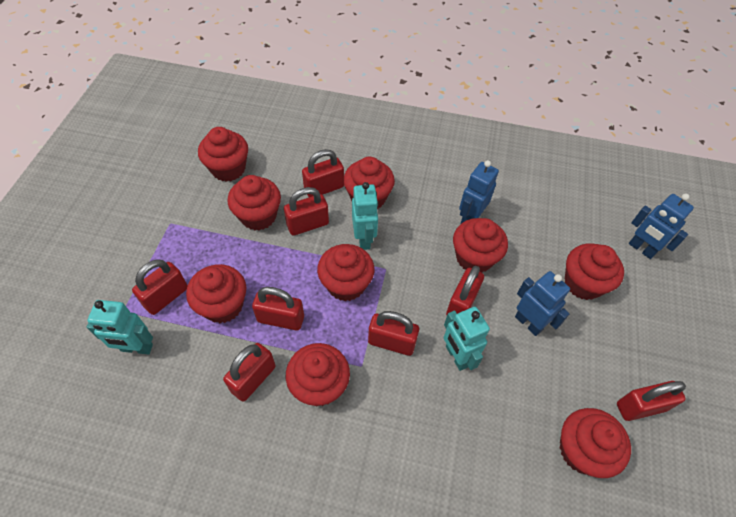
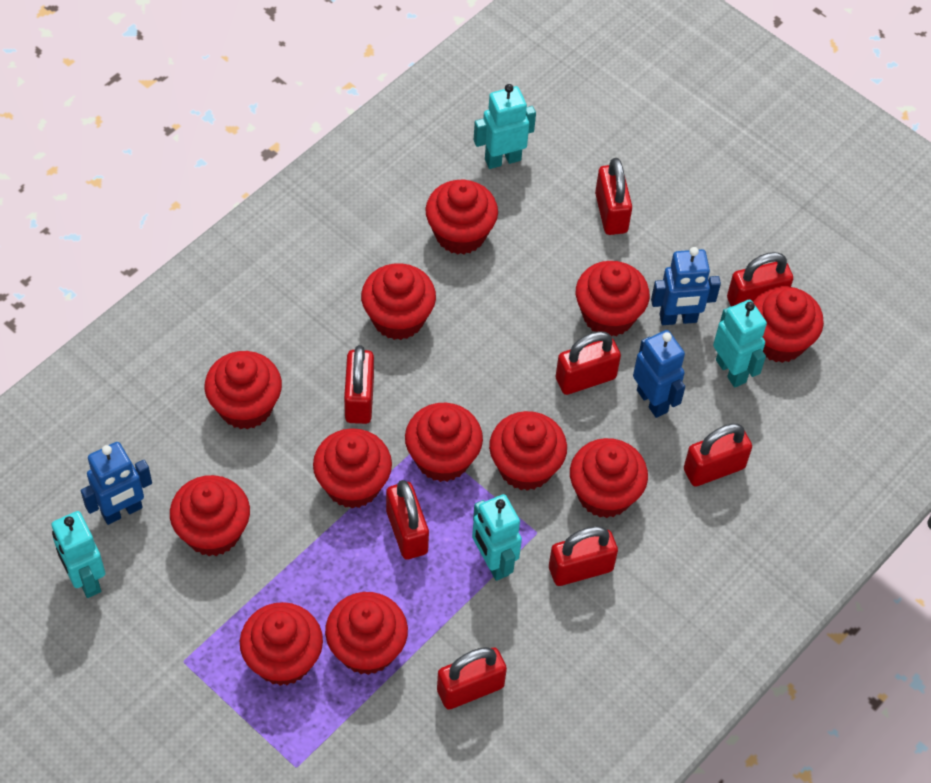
red cupcake: [186,264,246,323] [198,127,248,182] [227,175,281,231] [286,343,350,406] [317,244,375,301] [343,157,395,210] [453,218,508,272] [560,408,631,478] [565,243,624,300] = 9 -> [170,475,250,556] [204,351,282,430] [240,602,323,686] [313,428,392,509] [325,592,408,675] [361,263,436,340] [405,403,483,482] [425,180,498,255] [489,411,567,491] [570,438,648,518] [576,261,650,336] [753,286,824,363] = 12
turquoise robot: [87,300,153,355] [352,182,378,250] [444,307,490,371] = 3 -> [51,511,105,598] [472,494,522,581] [474,84,536,169] [713,300,767,387] = 4

